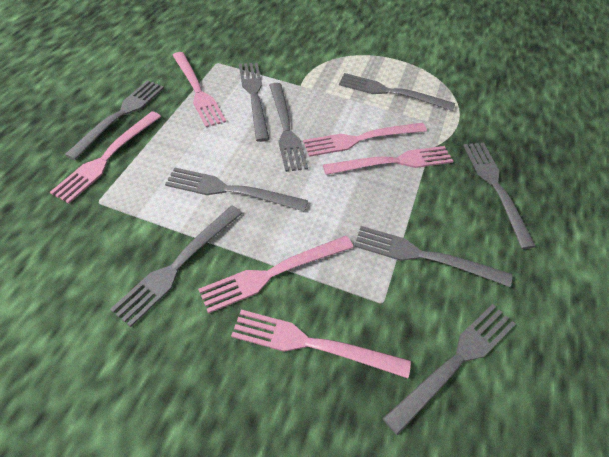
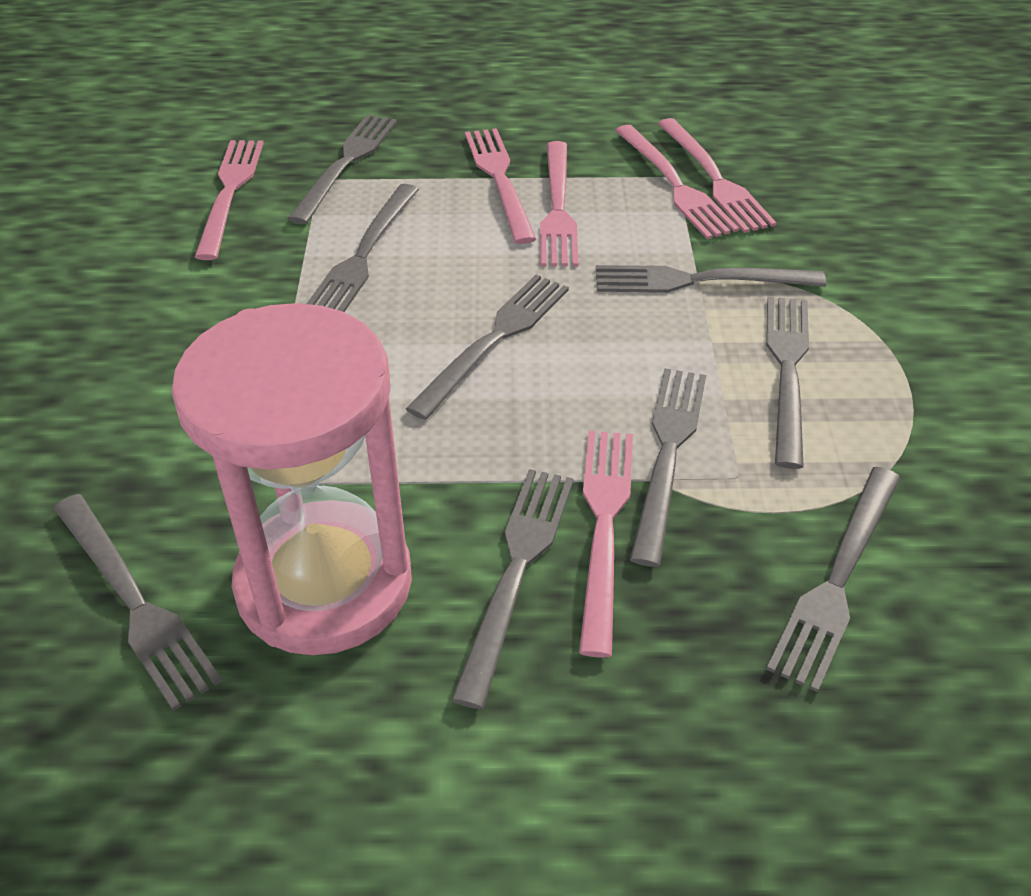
pink hourglass: none = 0 -> [172,303,412,655] = 1

